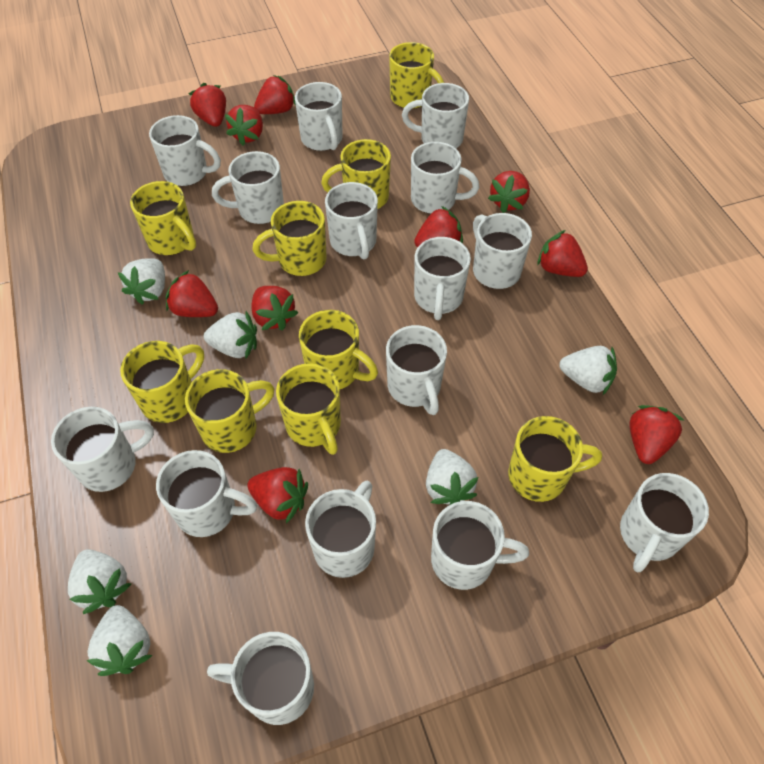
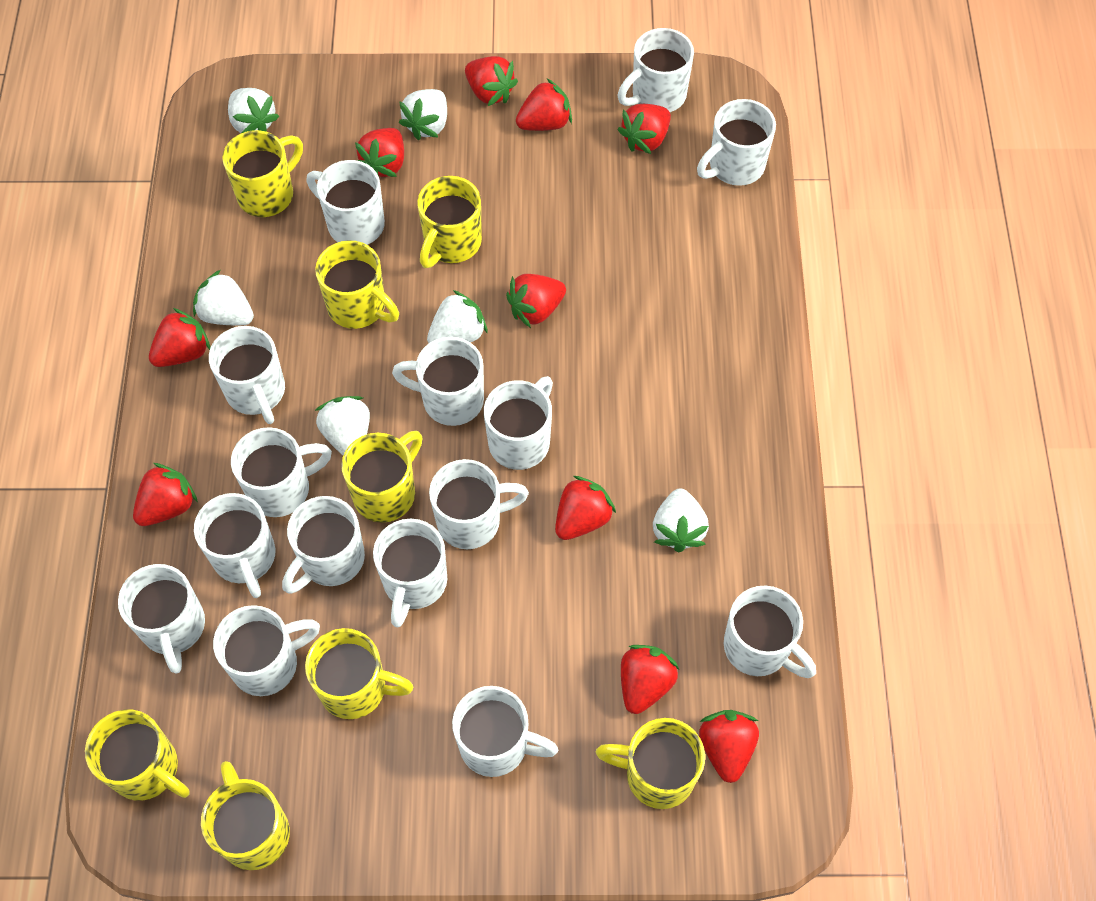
yellow mug: [120,341,204,423] [130,181,196,255] [185,369,275,453] [252,201,327,276] [276,363,341,455] [299,310,378,389] [321,139,391,209] [389,42,444,109] [508,416,602,502] = 9 -> [85,710,190,801] [201,761,290,870] [222,130,303,217] [305,628,413,719] [315,240,399,329] [341,431,422,523] [417,176,482,268] [596,718,705,809] = 8

